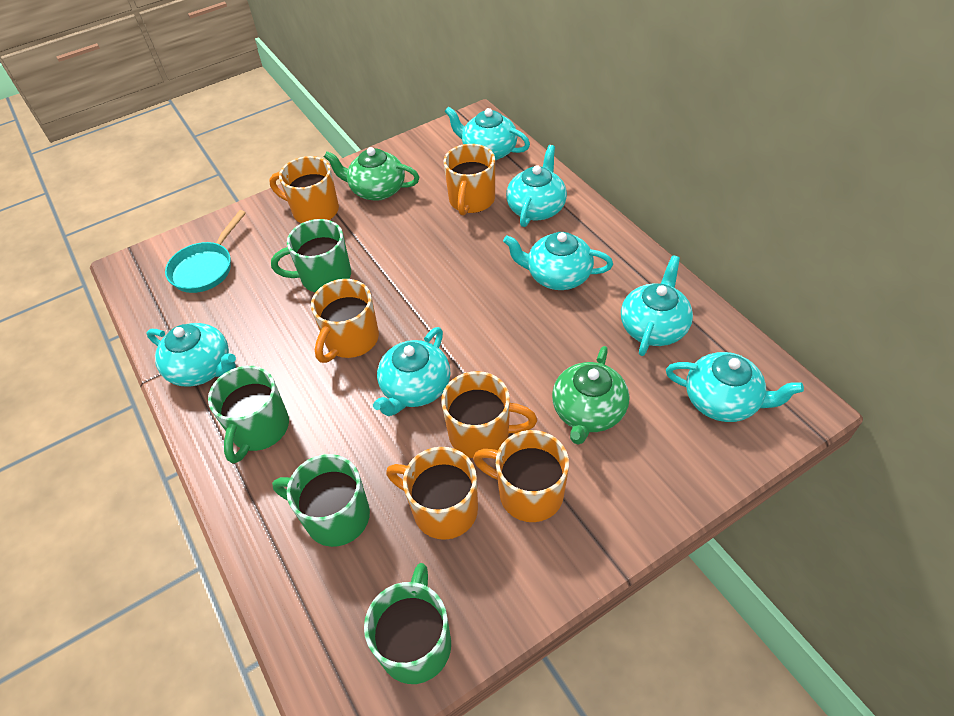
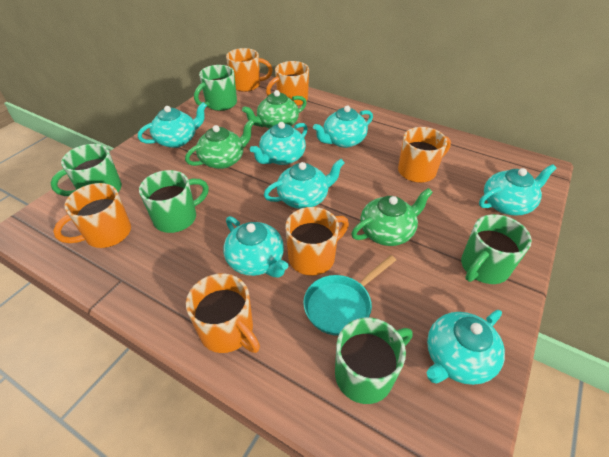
green mug: [208,366,289,463] [271,219,351,292] [272,454,370,547] [364,563,451,684] = 4 -> [51,144,122,196] [139,170,209,233] [194,65,237,111] [335,318,413,404] [461,214,532,284] = 5
green teapot: [324,147,419,201] [552,346,629,445] = 2 -> [185,119,254,169] [242,90,307,129] [351,188,433,246] = 3

